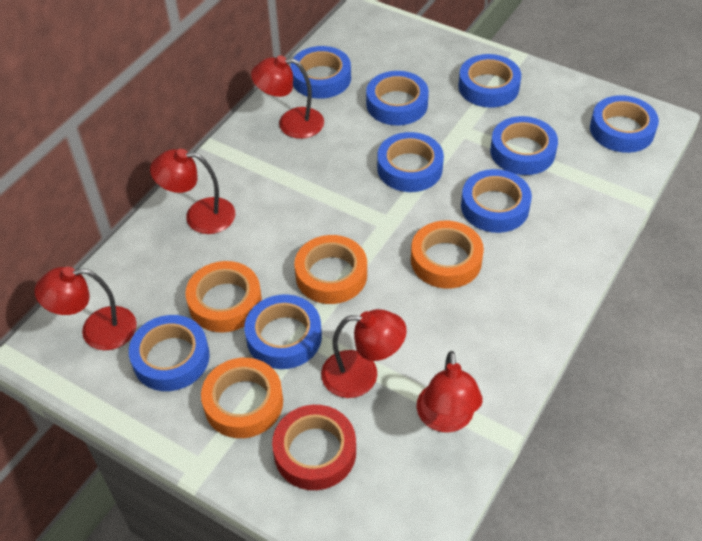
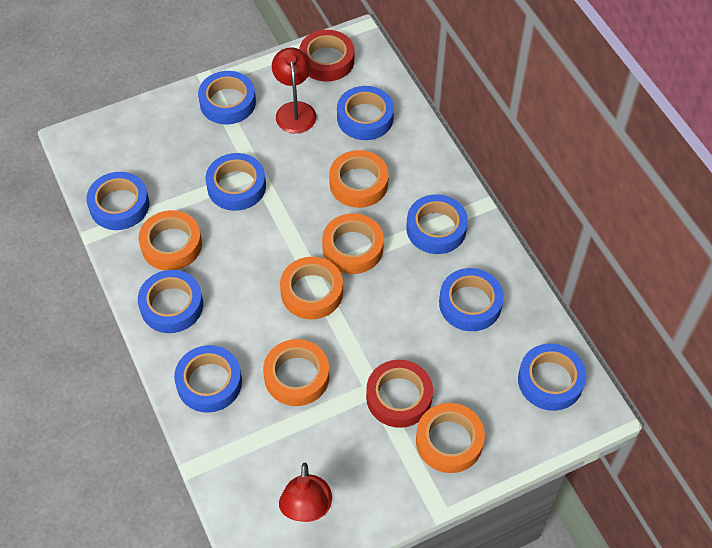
orange tape: [186,261,262,332] [201,358,283,438] [294,235,367,304] [411,221,484,289] = 4 -> [139,210,202,270] [263,339,329,406] [280,257,343,319] [322,213,384,274] [329,150,389,208] [416,403,485,473] = 6
red lamp: [34,267,137,350] [150,149,235,234] [251,55,324,139] [321,309,407,398] [416,351,483,433] = 5 -> [272,48,316,133] [279,463,332,522] = 2
red tape: [272,405,356,490] = 1 -> [299,30,354,81] [366,360,433,428] = 2

